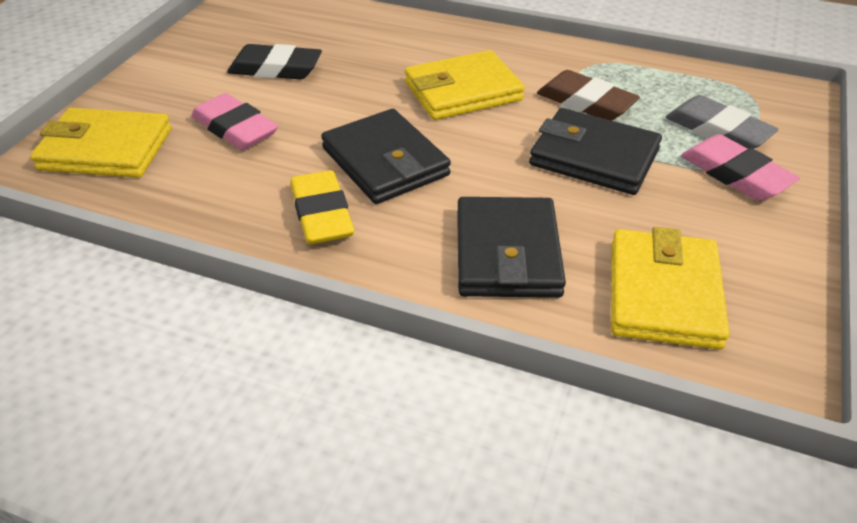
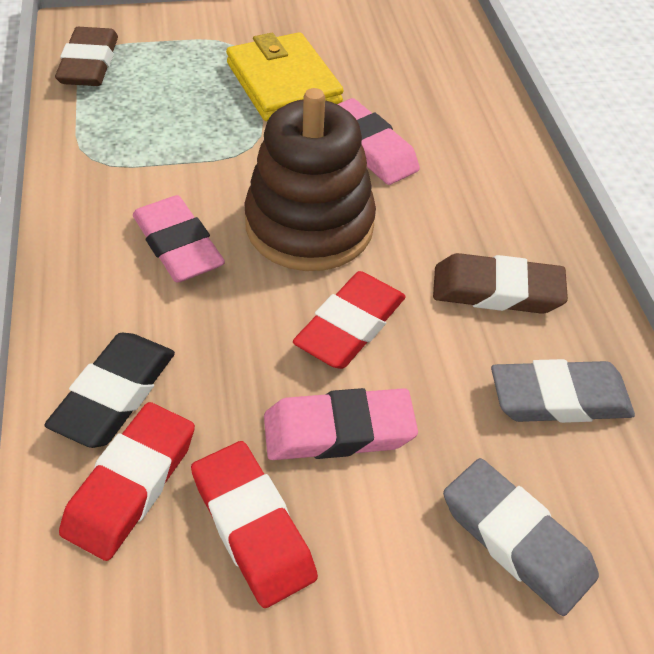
black wallet: [321,109,451,204] [457,197,566,298] [529,108,662,195] = 3 -> none = 0
brown eraser: [537,70,640,121] = 1 -> [55,27,118,86] [433,253,568,314] = 2
brown stacking toy: none = 0 -> [244,88,376,271] = 1
grey eraser: [666,95,779,149] = 1 -> [443,458,599,616] [491,359,635,423] = 2
pink eraser: [191,93,278,150] [681,134,800,201] = 2 -> [133,195,225,283] [264,388,418,460] [337,98,420,185] = 3
red eraser: none = 0 -> [59,402,195,561] [191,441,318,608] [293,271,406,369] = 3
yellow eraser: [291,170,354,244] = 1 -> none = 0
yellow wallet: [30,108,171,178] [405,50,525,120] [611,227,730,349] = 3 -> [226,32,343,121] = 1

